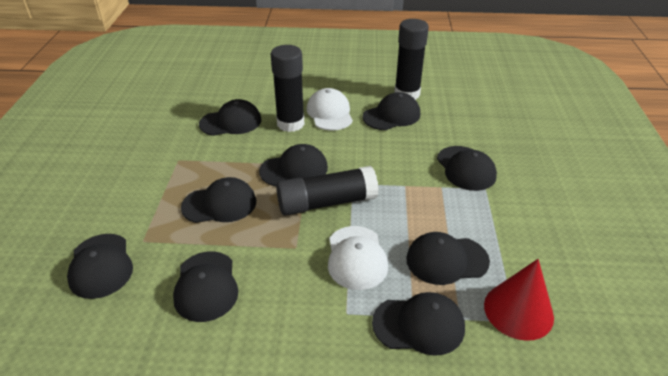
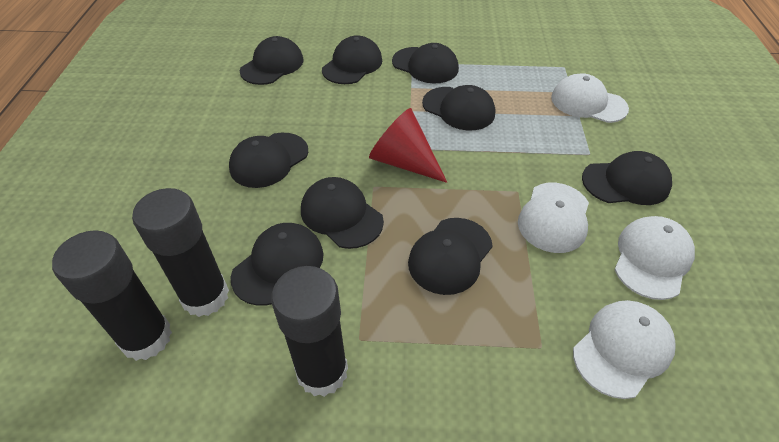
white cap: [307,88,353,131] [328,226,388,290] = 2 -> [518,183,589,253] [551,73,629,123] [573,300,676,399] [614,216,695,300] = 4

